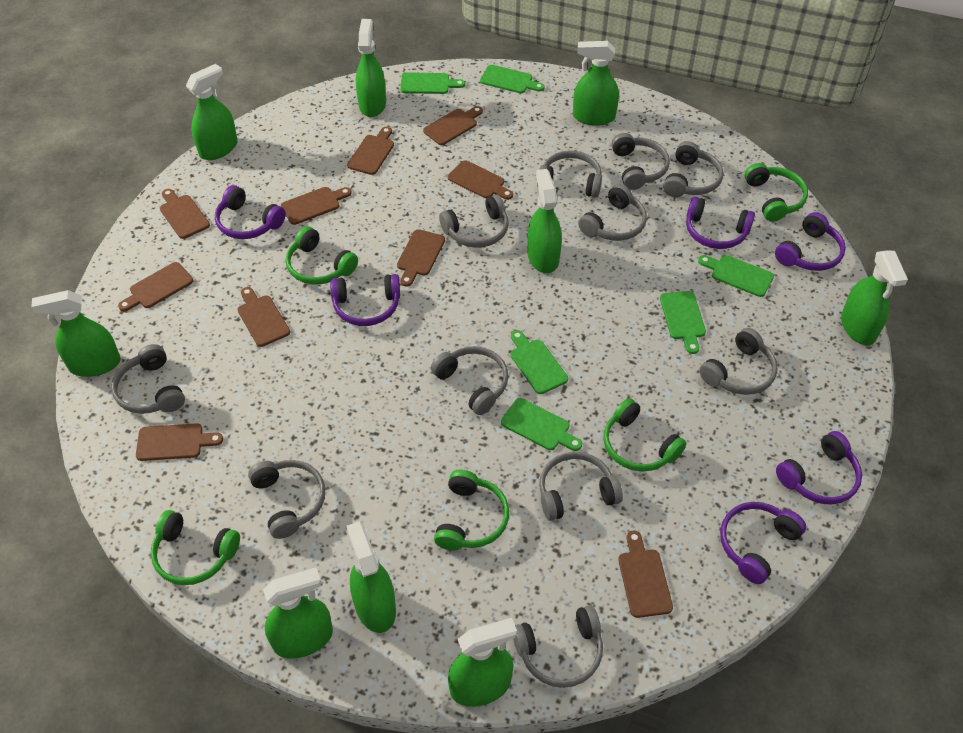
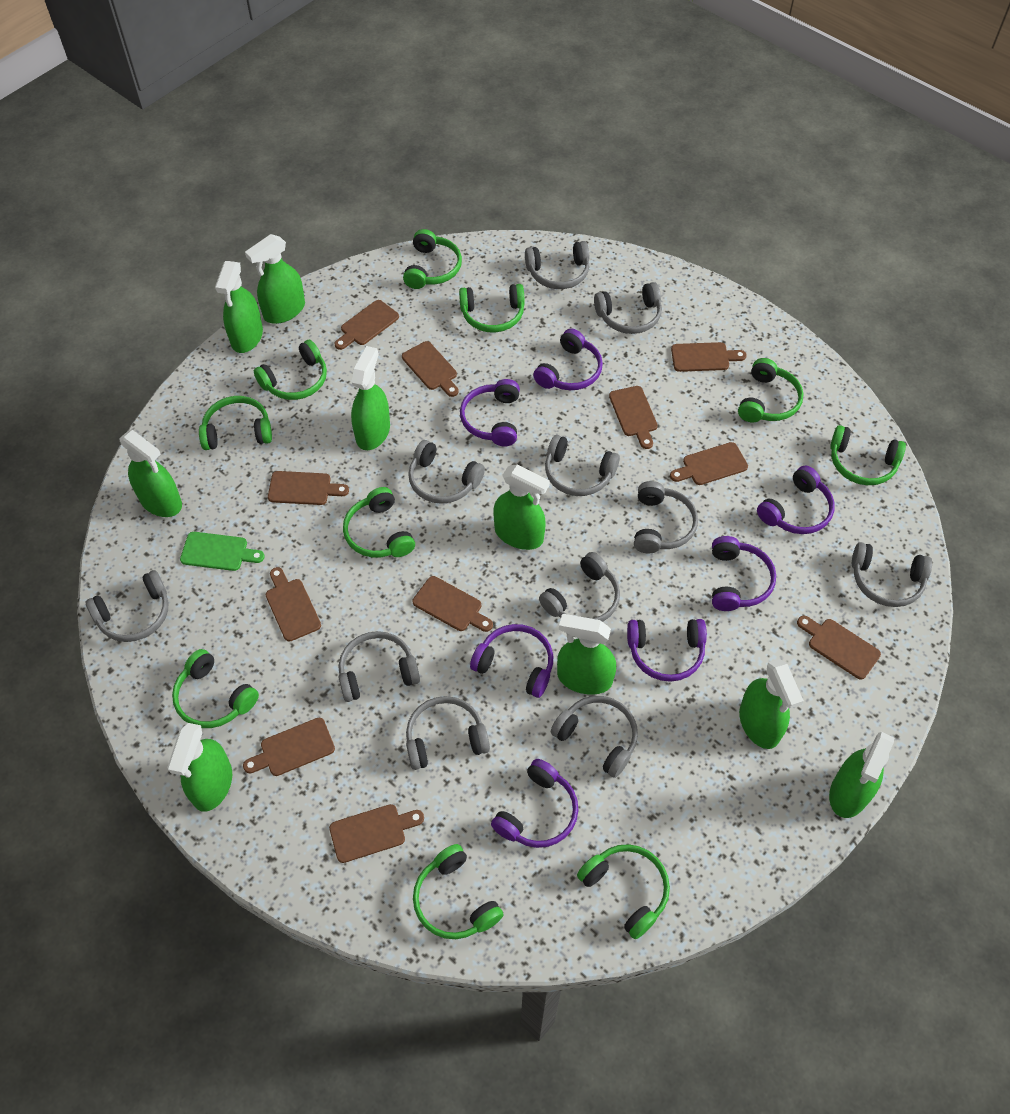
brown cutting board: [118,262,193,311] [136,423,223,461] [160,189,210,239] [237,287,290,347] [281,187,352,225] [347,127,394,175] [397,229,445,287] [423,106,483,145] [448,160,513,200] [618,531,673,618] = 10 -> [243,718,335,776] [266,567,321,642] [268,471,349,505] [329,804,424,863] [334,300,399,350] [402,341,459,397] [413,576,493,632] [609,386,658,449] [670,442,748,485] [671,342,747,372] [797,616,881,680] = 11
green cutting board: [400,72,465,94] [480,65,545,93] [501,398,582,451] [510,330,568,394] [660,291,706,354] [698,255,774,297] = 6 -> [180,532,265,571] = 1
green headphones: [151,510,240,585] [286,226,358,285] [434,469,509,551] [603,398,686,472] [745,163,808,222] = 5 -> [172,649,259,728] [199,396,272,450] [254,340,327,400] [343,487,415,558] [403,229,462,289] [413,844,503,939] [459,284,525,333] [577,844,670,939] [738,358,803,422] [830,425,906,485] = 10
purple headphones: [215,185,286,239] [330,274,400,326] [686,196,755,249] [720,502,806,584] [775,212,846,271] [776,431,862,505] = 6 -> [460,379,520,446] [470,624,553,698] [491,759,578,848] [533,329,603,390] [627,619,707,682] [712,536,776,611] [757,465,835,534] = 7

